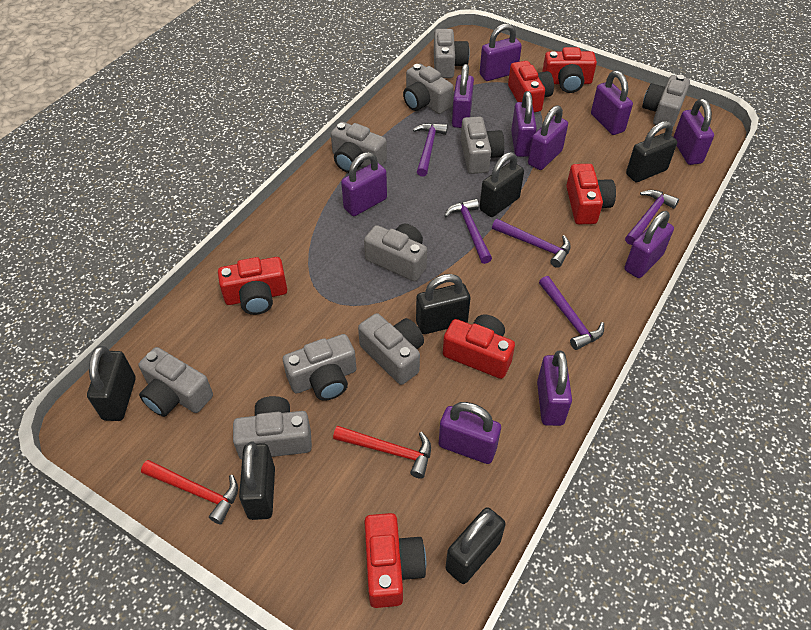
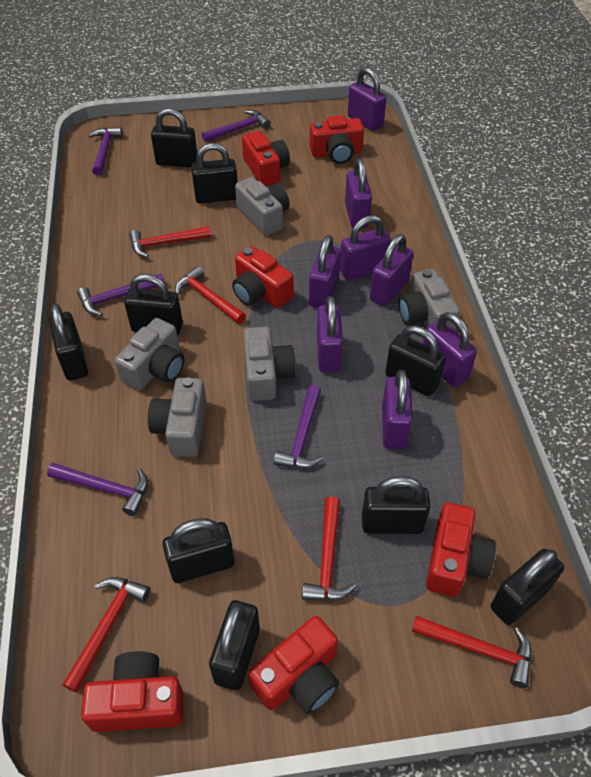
black padlock: [87,346,136,421] [239,442,275,520] [416,274,470,334] [446,507,506,584] [479,152,524,217] [626,121,677,182] = 6 -> [49,304,88,381] [124,274,183,336] [151,108,197,167] [163,518,234,583] [191,143,237,204] [209,600,260,690] [362,476,430,534] [385,326,446,396] [491,549,564,625] = 9
grey camera: [138,347,213,417] [233,396,312,460] [283,334,357,401] [331,122,387,173] [358,313,424,385] [364,224,427,281] [403,64,454,114] [434,29,470,78] [461,117,505,174] [642,75,690,127] = 10 -> [115,318,184,391] [148,377,207,457] [235,177,289,236] [244,327,296,401] [399,269,460,330] = 5
purple padlock: [341,152,387,216] [439,402,501,464] [452,64,474,128] [480,24,522,81] [511,91,537,157] [528,106,568,170] [537,351,572,426] [591,71,633,135] [624,211,674,278] [674,99,714,165] = 10 -> [309,235,341,308] [317,296,343,373] [340,215,391,281] [345,158,372,228] [348,67,386,131] [370,234,413,306] [382,370,412,449] [423,312,477,387] = 8
red hammer: [141,460,238,524] [333,426,431,479] = 2 -> [62,577,150,693] [129,226,211,258] [175,266,246,324] [302,496,357,601] [412,616,531,688] = 5

